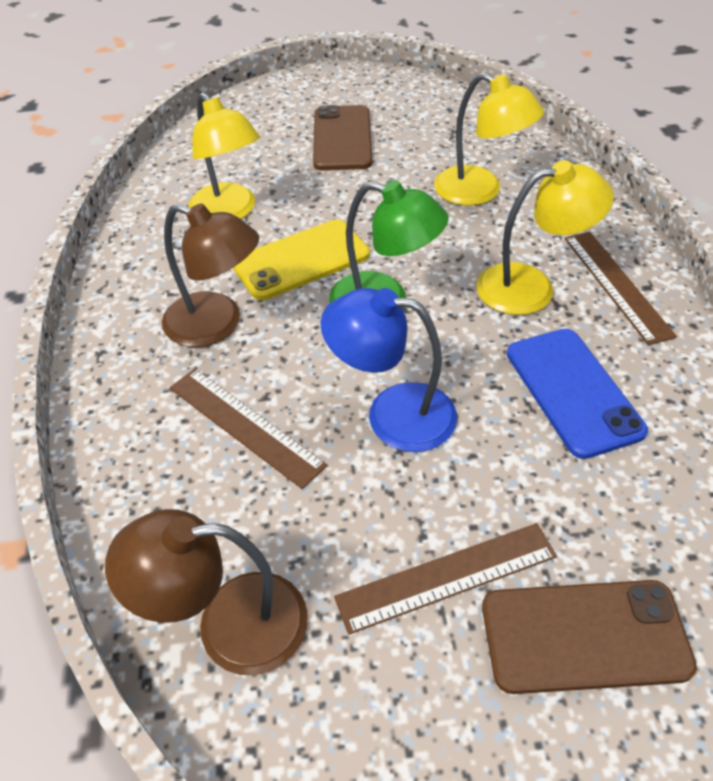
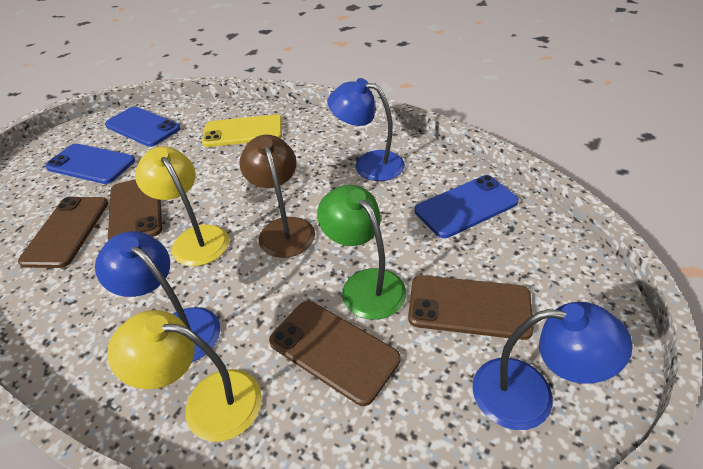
blue lamp: [320,288,457,452] = 1 -> [95,231,220,362] [328,78,405,181] [472,302,633,430] = 3
blue phone: [507,329,648,459] = 1 -> [45,144,135,184] [105,106,180,147] [415,175,519,238] = 3
brown lamp: [105,509,308,675] [162,203,259,347] = 2 -> [239,135,315,258] = 1
brown phone: [313,105,372,170] [482,580,697,694] = 2 -> [18,197,108,268] [108,179,162,241] [269,301,400,406] [408,275,534,340] = 4
brown ruler: [170,369,327,489] [334,523,557,635] [564,232,677,345] = 3 -> none = 0
yellow lamp: [188,92,260,219] [434,73,544,206] [476,160,614,315] = 3 -> [107,310,262,442] [135,146,229,266] = 2

